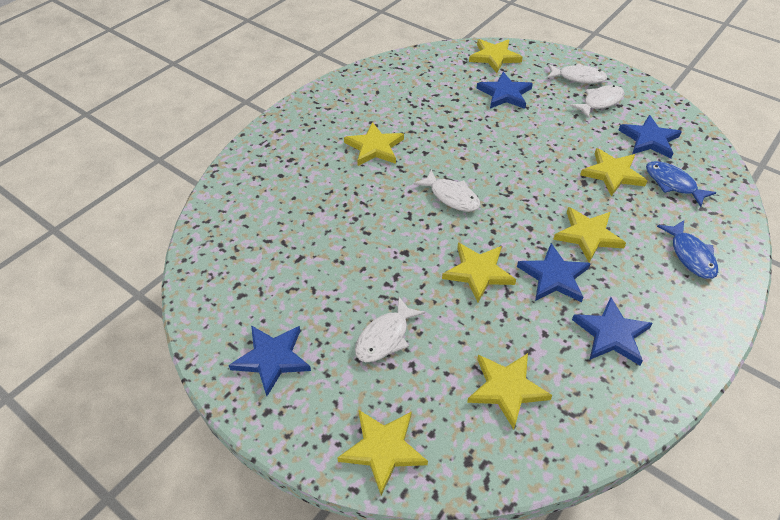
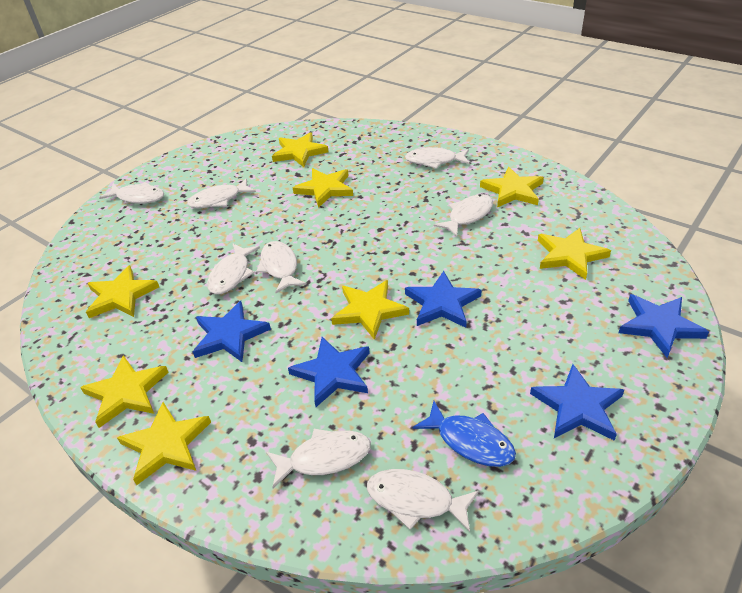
blue fish: [646,161,717,207] [657,220,718,279] = 2 -> [413,401,516,467] = 1
white fish: [355,297,425,362] [414,169,480,212] [547,63,608,84] [569,85,624,118] = 4 -> [99,182,164,204] [187,178,256,208] [207,243,260,295] [256,241,306,294] [266,429,371,488] [367,469,479,532] [405,147,470,169] [433,194,493,237] = 8
yellow star: [337,410,428,495] [344,122,404,166] [442,243,516,302] [467,353,553,429] [469,39,523,73] [553,207,626,262] [580,148,647,196] = 7 -> [80,355,169,428] [86,265,159,318] [117,402,211,485] [272,132,329,167] [293,168,353,208] [331,280,409,340] [480,167,544,207] [538,228,611,280] = 8

